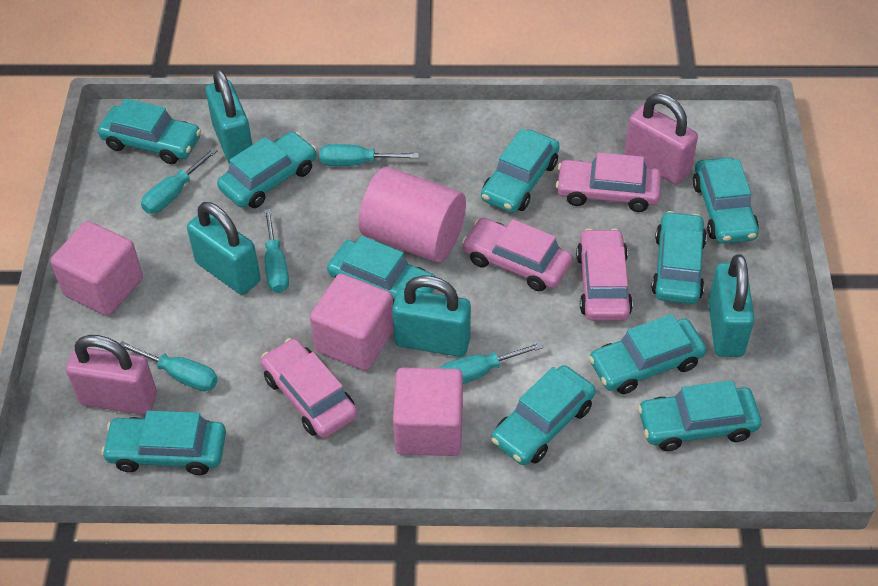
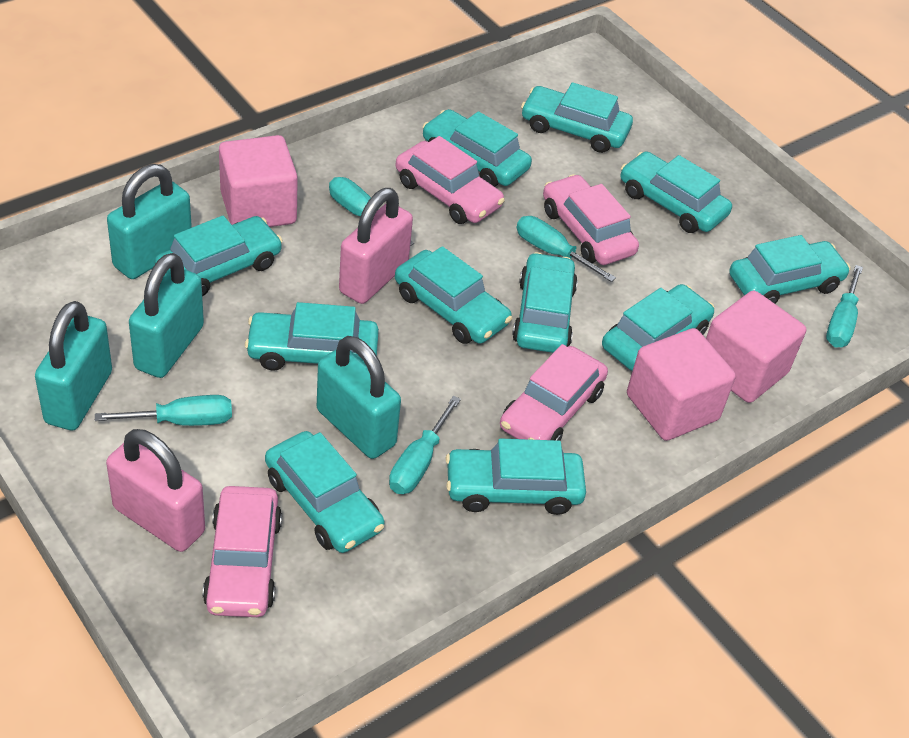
pink cylinder: [359,167,466,262] = 1 -> none = 0
turquoise car: [98,98,201,164] [101,411,226,475] [217,132,317,208] [327,236,436,304] [481,129,560,213] [491,365,596,465] [589,314,706,394] [638,380,761,451] [651,211,707,304] [693,157,759,244] = 10 -> [155,216,283,296] [245,302,379,371] [265,431,385,553] [395,246,512,344] [423,109,532,187] [445,438,586,515] [512,252,578,353] [521,82,633,153] [602,284,714,371] [621,151,732,233] [729,235,850,304] = 11

